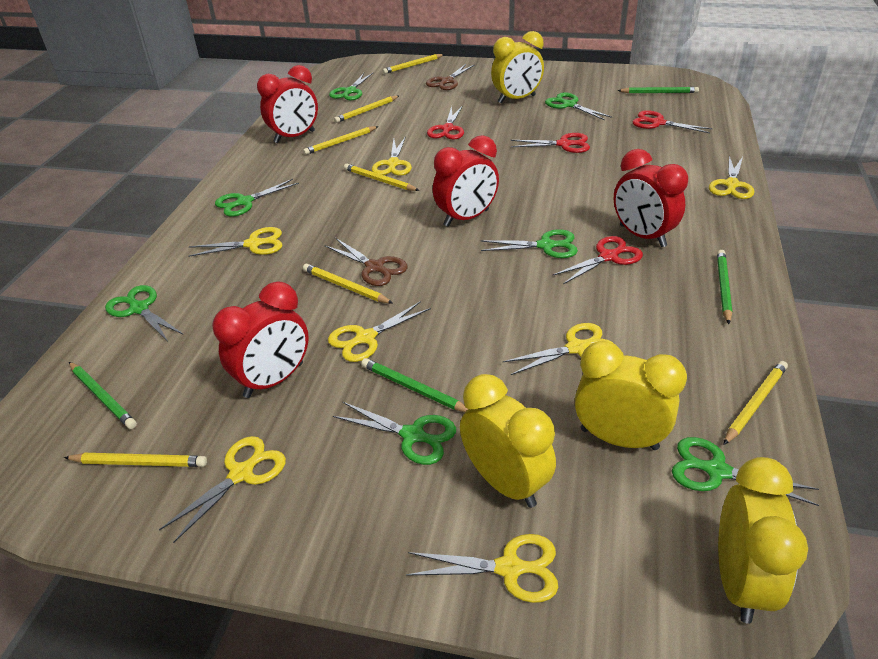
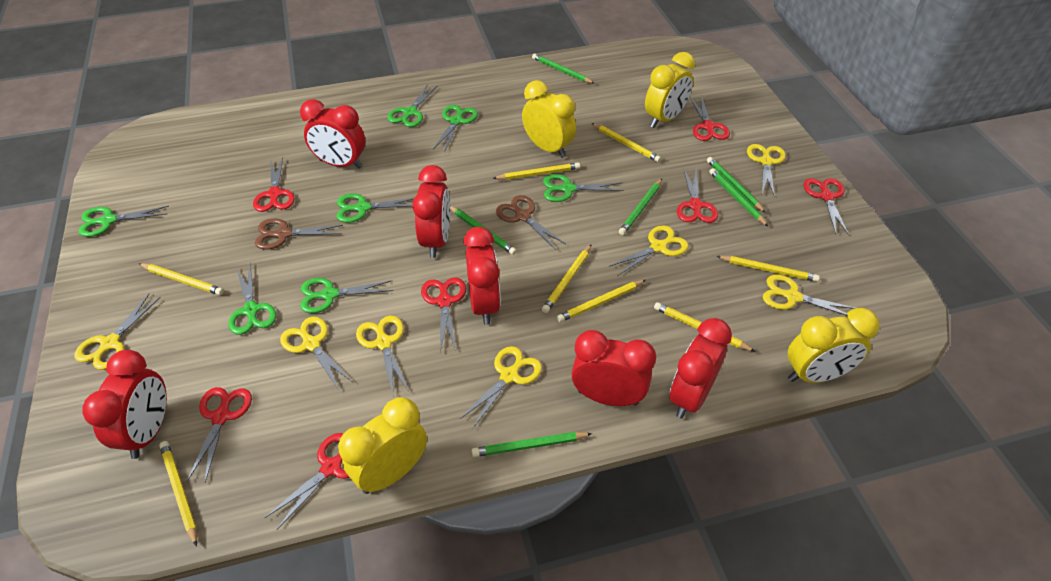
green pencil: [69,362,137,429] [361,358,468,412] [617,87,699,93] [717,250,732,324] = 4 -> [450,206,517,255] [472,432,592,457] [532,54,595,84] [619,179,662,235] [707,157,766,213] [709,168,769,227] = 6
red clock: [212,282,309,398] [257,65,318,143] [433,135,499,227] [614,149,688,247] = 4 -> [82,350,167,459] [300,99,365,169] [412,165,450,258] [463,227,501,325] [571,330,656,406] [669,318,732,419] = 6
red scissors: [427,105,464,140] [510,133,590,153] [552,236,643,284] [632,110,713,133] = 4 -> [187,387,252,482] [253,157,295,212] [265,433,350,530] [421,277,466,352] [677,168,718,223] [690,96,730,141] [803,178,849,235] = 7
yellow pencil: [64,453,207,467] [303,126,379,155] [303,264,393,303] [334,96,399,123] [344,164,420,191] [382,54,444,74] [723,361,788,445] = 7 -> [138,263,224,295] [159,441,197,547] [492,163,580,180] [542,244,592,313] [557,280,646,322] [592,123,661,162] [654,302,756,352] [716,256,820,282] = 8

